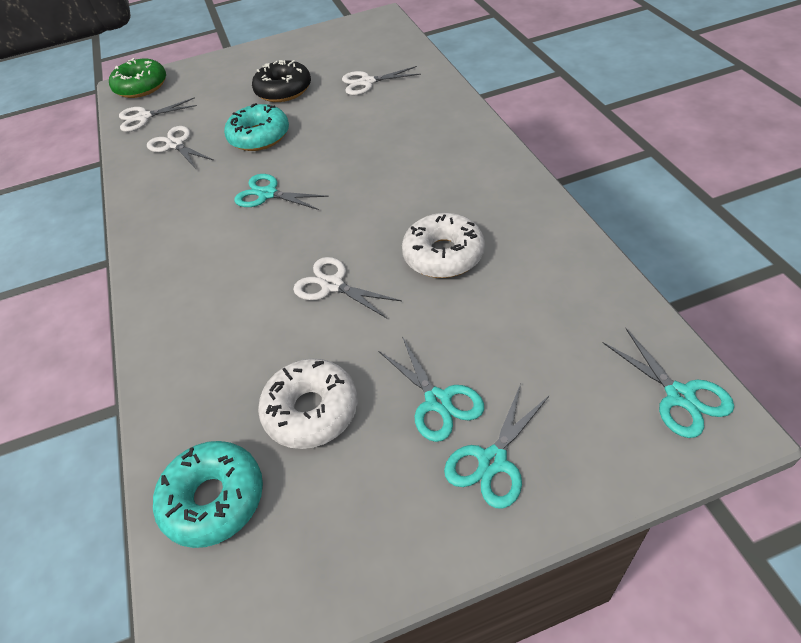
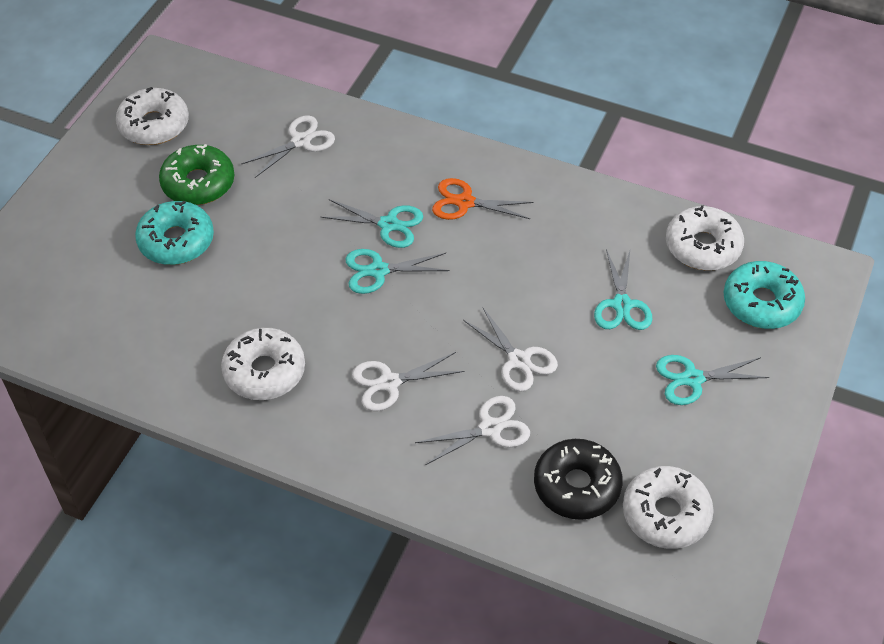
orange scissors: none = 0 -> [432,178,534,220] = 1
white donut: [258,359,358,449] [402,213,485,278] = 2 -> [116,87,189,145] [221,328,305,400] [623,466,714,549] [666,205,744,271] = 4

